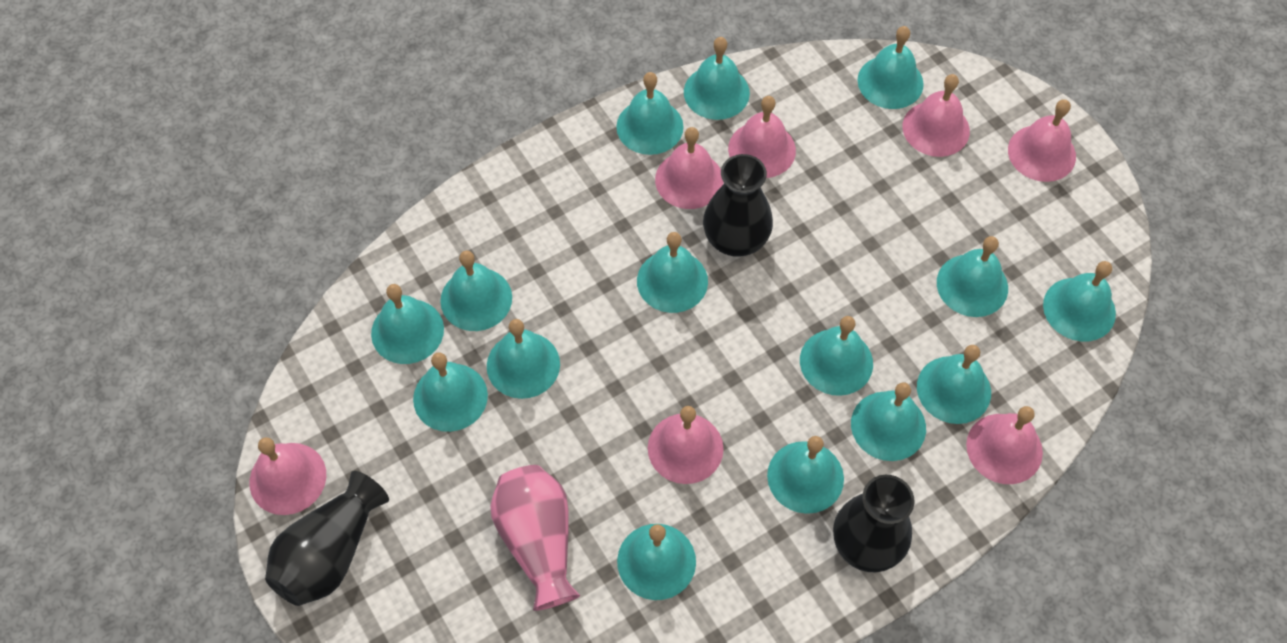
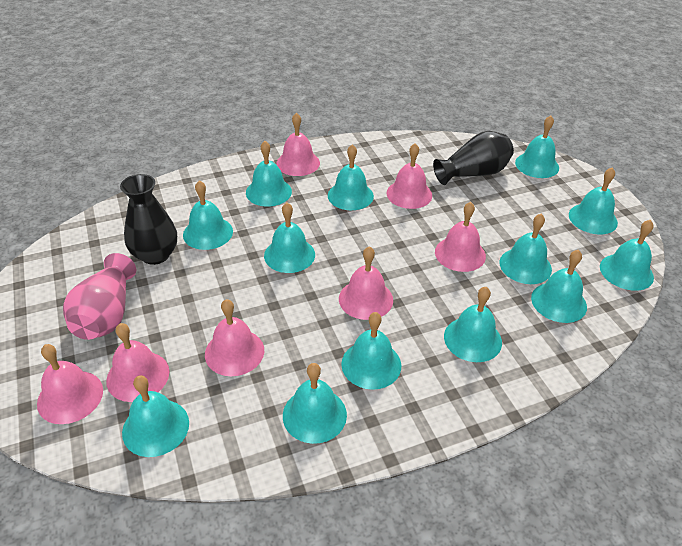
black vase: [265,471,389,606] [703,154,773,257] [833,475,914,572] = 3 -> [120,174,177,265] [433,131,514,185] = 2
turquoise bell: [371,284,444,364] [413,352,488,432] [440,250,512,331] [487,319,560,399] [616,72,684,155] [617,524,696,600] [637,232,708,313] [684,37,750,120] [767,436,844,514] [800,316,873,396] [851,382,926,461] [857,26,924,109] [917,345,991,424] [937,236,1008,317] [1043,261,1116,341] = 15 -> [122,375,189,457] [183,181,233,250] [246,141,292,207] [264,203,315,273] [283,363,347,444] [328,144,374,210] [341,312,401,390] [444,287,502,362] [499,214,552,284] [515,115,559,178] [531,250,587,323] [569,167,618,234] [600,220,654,291] = 13

